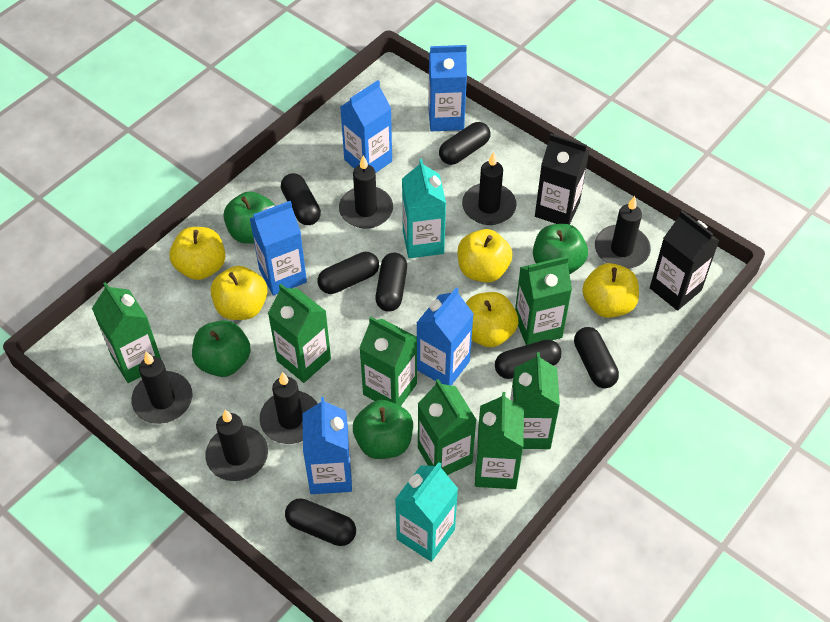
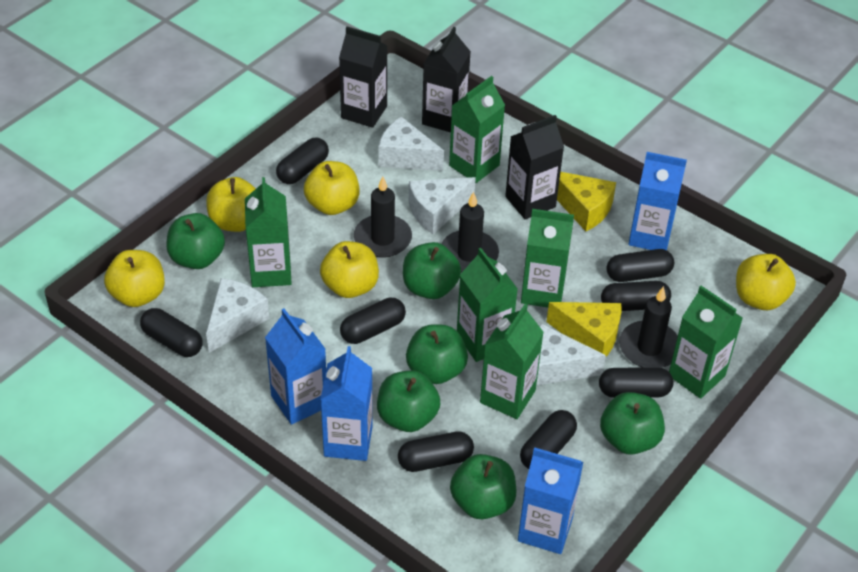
black candle: [131,352,192,424] [205,410,268,481] [260,372,318,444] [339,155,393,229] [462,152,517,225] [595,196,651,269] = 6 -> [354,176,412,258] [442,191,499,272] [619,286,678,368] = 3
black capsule: [281,173,321,225] [285,498,356,546] [318,252,379,294] [375,253,407,312] [439,122,490,165] [495,339,561,379] [574,327,619,388] = 7 -> [140,308,203,357] [276,138,329,184] [340,298,406,344] [398,431,474,472] [520,410,577,469] [599,367,673,398] [601,281,671,311] [606,249,674,282] = 8
black carton: [535,134,590,225] [650,210,719,311] = 2 -> [339,26,387,128] [422,27,471,132] [505,115,564,219] = 3
blue carton: [250,201,307,295] [302,397,352,494] [340,80,392,172] [417,287,474,385] [428,45,467,131] = 5 -> [265,309,326,425] [320,346,373,461] [518,447,583,554] [629,152,687,250] = 4
green apple: [192,320,251,377] [223,191,275,244] [353,400,413,459] [533,224,588,274] = 4 -> [166,213,225,269] [377,371,440,432] [403,242,461,299] [406,324,468,384] [450,454,517,519] [600,392,665,455] = 6
green carton: [92,282,161,383] [268,284,331,383] [359,317,417,406] [418,379,476,475] [475,392,524,489] [510,352,560,449] [515,256,572,345] = 7 -> [245,177,292,287] [449,76,505,183] [457,248,518,362] [480,304,544,419] [521,209,574,307] [669,286,743,399] = 6
turquoise carton: [395,462,458,562] [402,159,446,258] = 2 -> none = 0
white cheese: none = 0 -> [206,278,269,353] [378,117,444,171] [409,177,476,234] [536,323,606,386] = 4
yellow cheese: none = 0 -> [546,302,621,357] [557,172,616,231] = 2

